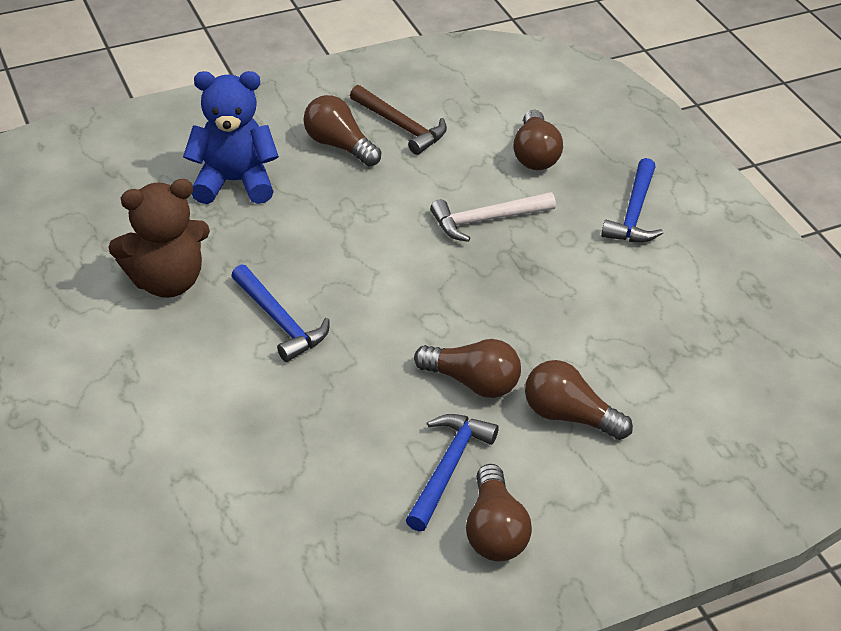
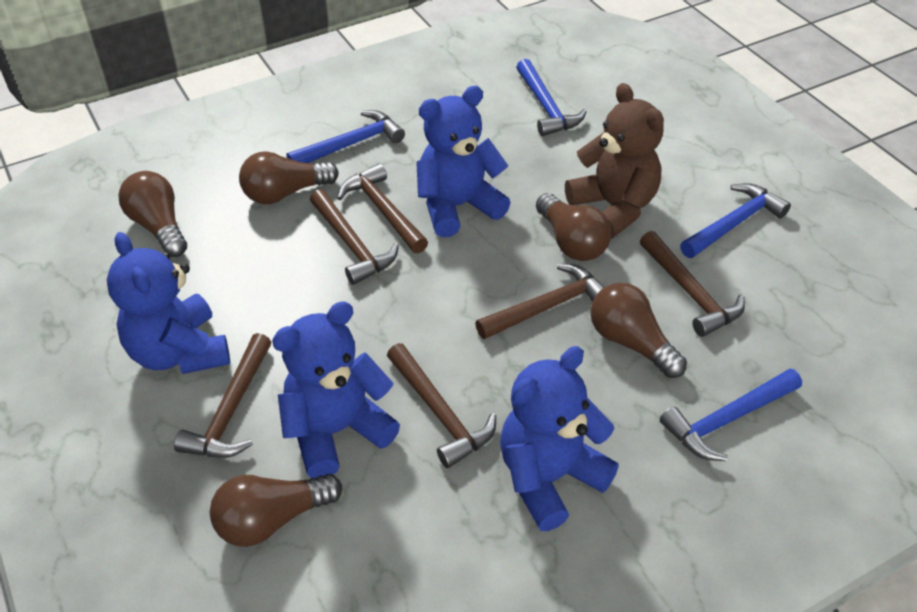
blue hammer: [231,264,330,362] [406,414,499,531] [601,158,663,242] = 3 -> [287,110,405,163] [516,59,587,136] [660,369,802,461] [680,183,791,258] = 4
blue teddy bear: [183,71,279,204] = 1 -> [107,232,230,374] [272,301,400,478] [416,86,511,238] [500,346,619,531] = 4
brown hammer: [350,85,447,155] = 1 -> [174,333,272,458] [310,189,399,285] [337,163,428,254] [387,343,496,468] [475,264,604,339] [640,231,745,337] = 6
white hammer: [430,192,556,242] = 1 -> none = 0

